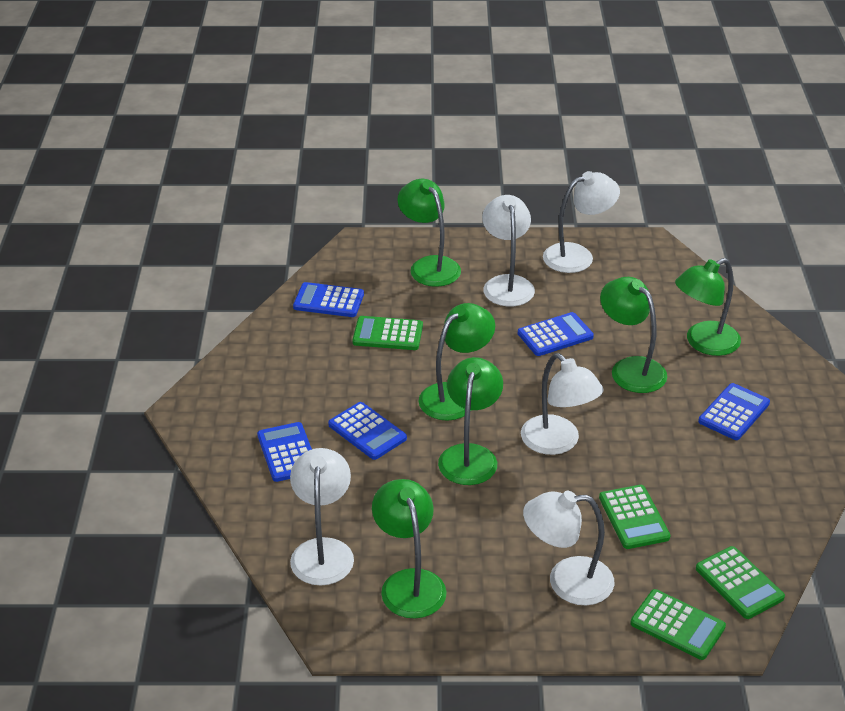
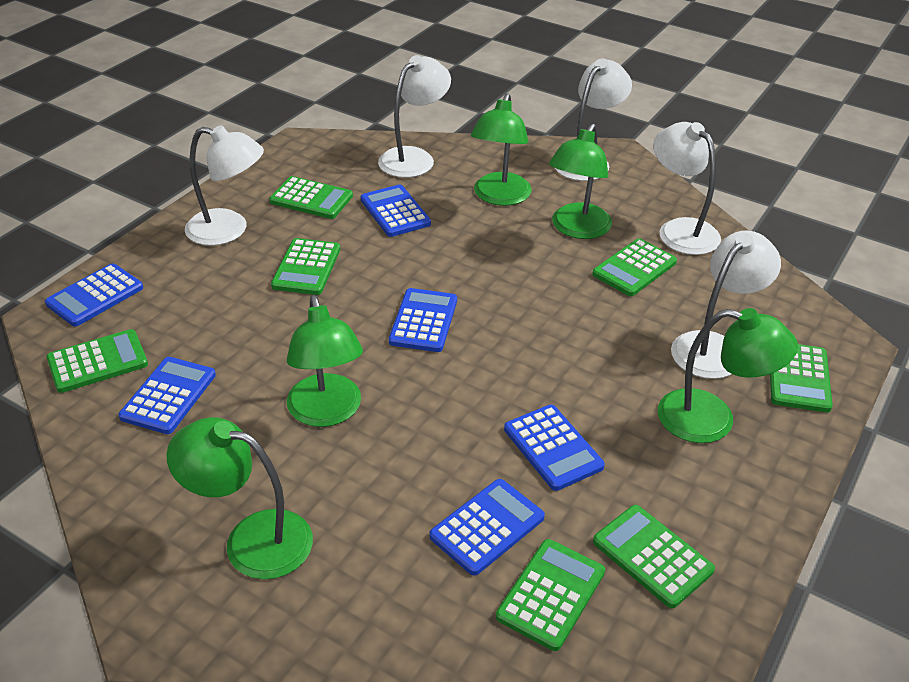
blue calculator: [257,422,312,482] [293,282,364,317] [328,402,407,460] [518,312,594,356] [698,383,770,440] = 5 -> [45,263,143,327] [119,357,216,434] [360,185,431,237] [389,288,457,352] [429,479,545,576] [504,405,605,491] = 6
green calculator: [352,316,423,350] [599,485,670,549] [630,589,726,660] [696,546,785,619] = 4 -> [47,329,148,393] [269,176,353,219] [271,238,340,295] [496,539,605,651] [592,238,677,296] [593,505,715,608] [770,344,833,413] = 7
green lamp: [372,479,447,618] [397,179,461,287] [418,303,495,420] [438,357,503,485] [600,277,667,393] [675,258,741,356] = 6 -> [166,417,313,579] [287,295,363,427] [471,93,532,206] [549,124,612,239] [658,308,798,443] = 5

